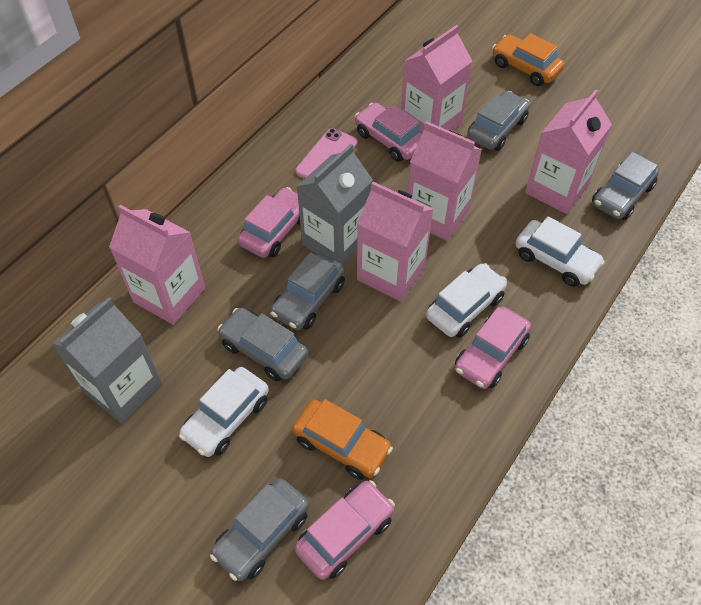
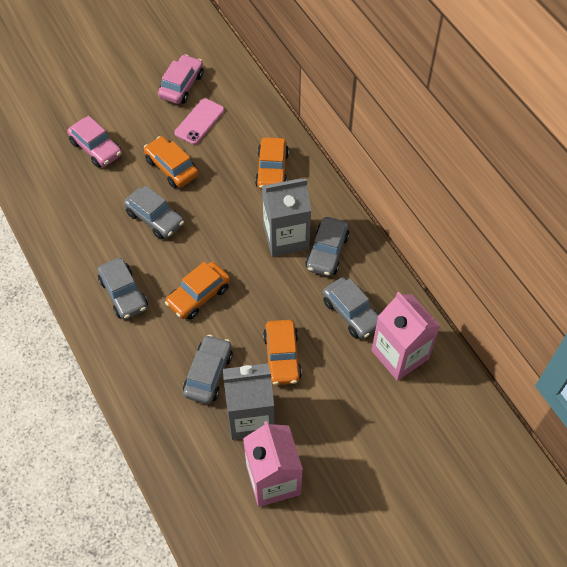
orange car: [292,399,393,480] [492,33,565,86] = 2 -> [144,136,198,188] [165,262,230,320] [255,137,289,190] [263,320,302,385] = 4
pink car: [238,187,300,258] [294,480,395,580] [355,103,422,162] [455,307,531,389] = 4 -> [67,116,122,168] [158,54,203,104] = 2
pink carton: [109,205,205,325] [357,182,434,302] [401,25,472,133] [408,121,482,241] [525,89,612,214] = 5 -> [243,421,303,507] [371,292,440,381] = 2
white car: [179,367,269,457] [426,263,507,338] [515,216,605,287] = 3 -> none = 0

